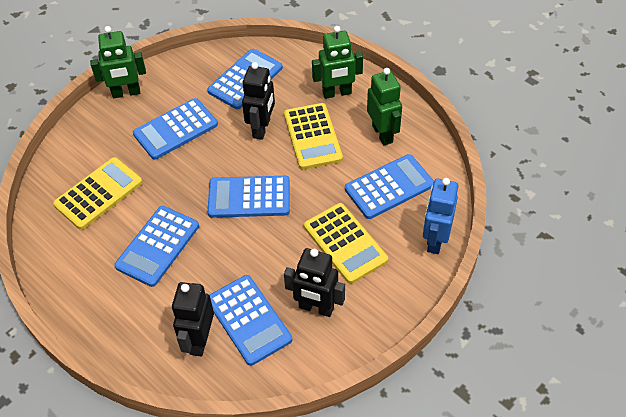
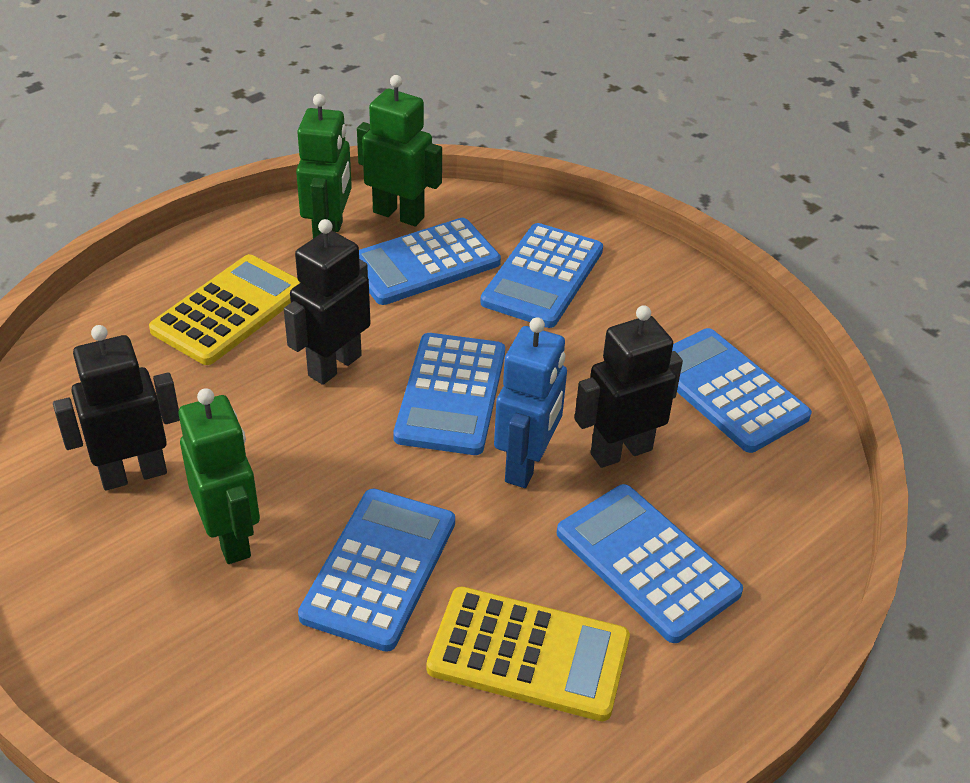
yellow calculator: [53,157,143,230] [284,103,343,170] [304,203,388,284] = 3 -> [149,254,300,365] [427,587,630,721] = 2

